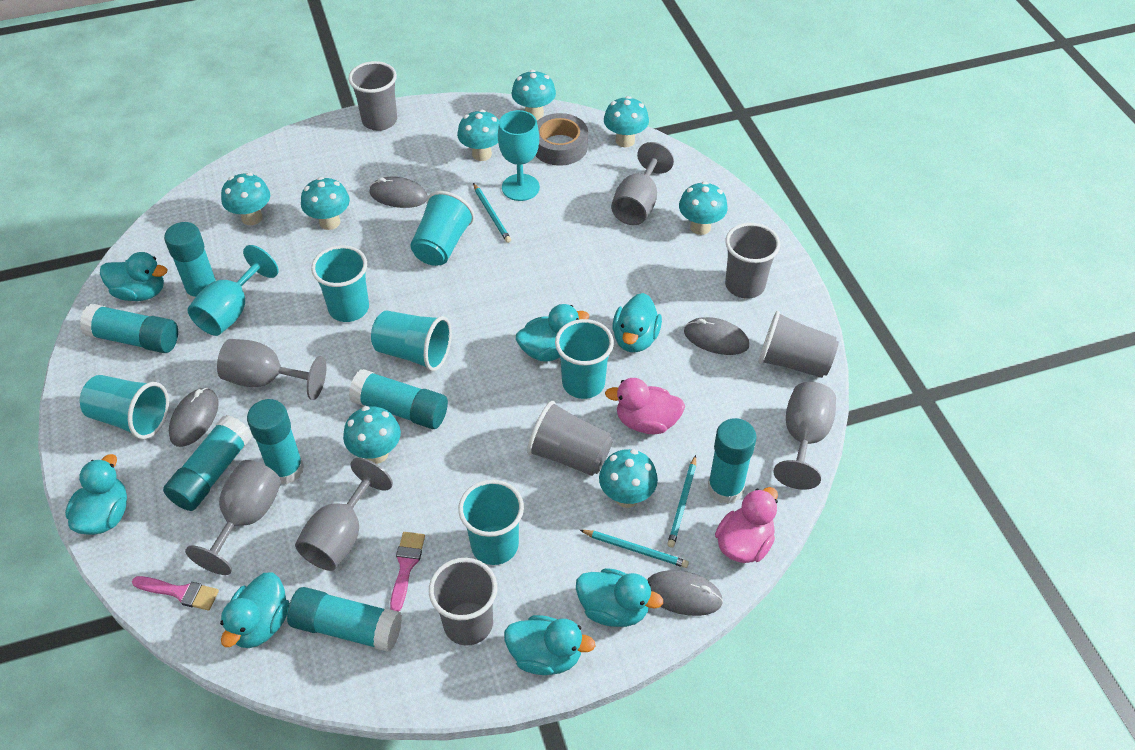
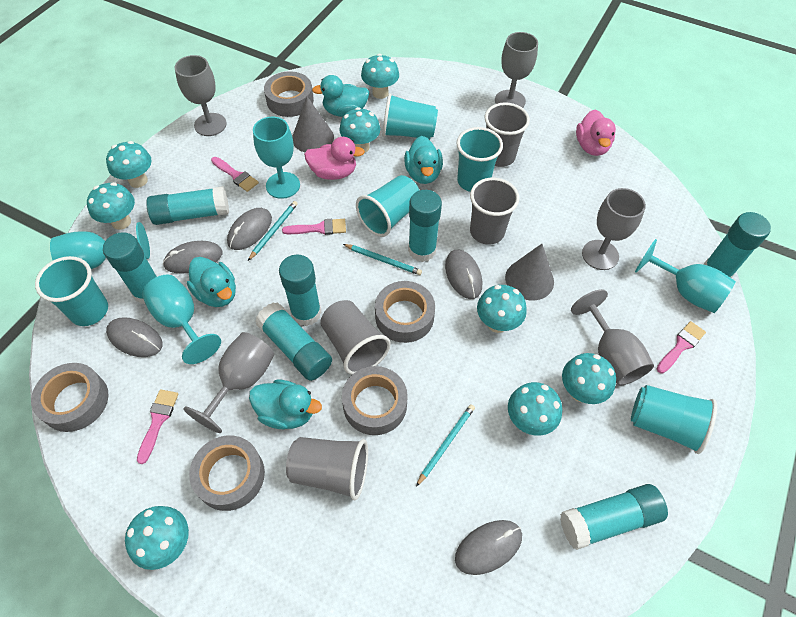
grey cone: none = 0 -> [292,96,334,152] [505,244,554,301] = 2
grey cup: [348,61,397,131] [429,558,497,646] [527,401,613,476] [725,223,780,299] [758,311,839,378] = 5 -> [286,437,368,500] [320,300,391,375] [470,178,520,244] [485,102,530,167] = 4
grey mouse: [169,388,219,447] [369,177,428,208] [647,570,723,616] [684,317,749,355] = 4 -> [106,317,163,357] [163,241,223,274] [227,208,272,250] [445,250,482,299] [455,520,522,575] = 5
grey tape: [535,113,588,166] = 1 -> [31,363,109,432] [189,436,265,511] [264,71,314,117] [342,366,408,435] [375,281,435,343] = 5
pink brush: [132,576,219,611] [390,532,425,612] = 2 -> [137,389,178,464] [211,157,259,192] [282,219,346,235] [656,321,706,373] = 4
turquoise cup: [80,375,169,439] [311,245,369,322] [371,310,452,371] [410,191,475,266] [458,480,524,565] [555,319,614,399] = 6 -> [35,256,108,326] [356,175,419,237] [382,93,438,139] [456,127,503,192] [631,385,717,454] = 5
turquoise duck: [65,454,127,535] [100,252,167,301] [220,572,290,648] [504,615,596,675] [516,304,589,362] [576,568,663,627] [612,293,662,352] = 7 -> [187,257,236,307] [249,379,322,429] [312,75,369,117] [404,136,443,184] = 4
turquoise goblet: [188,245,279,336] [498,110,540,201] = 2 -> [50,222,150,269] [142,275,221,364] [253,116,300,199] [635,239,736,313] = 4

